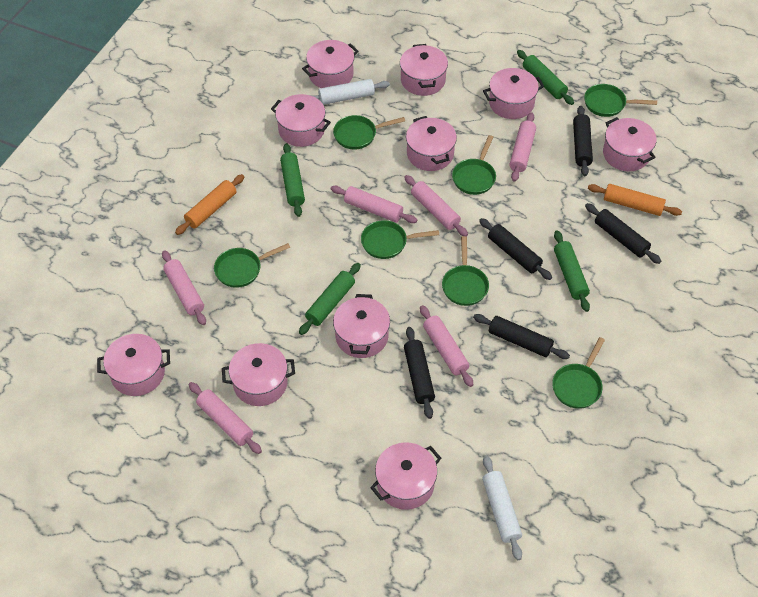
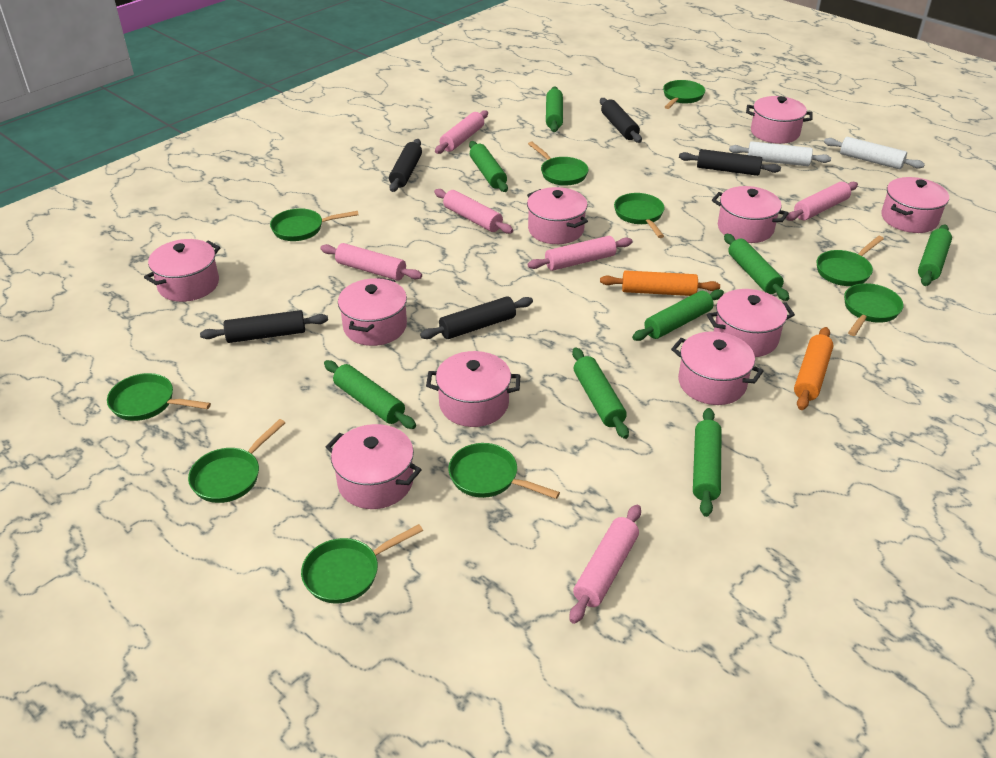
green pan: [214,243,290,288] [333,115,405,149] [361,220,439,259] [442,236,489,306] [452,135,496,195] [552,337,605,409] [584,84,657,117] = 7 -> [107,373,211,421] [188,419,285,503] [270,208,359,241] [301,524,423,604] [448,443,560,499] [528,141,589,186] [614,193,665,238] [663,80,705,109] [817,236,884,286] [844,283,904,336] = 10
green rolling pin: [280,143,305,217] [299,263,361,335] [517,50,574,105] [554,230,590,312] = 4 -> [324,360,416,429] [469,141,508,192] [546,86,563,132] [572,347,629,439] [632,289,724,341] [693,408,722,517] [724,234,789,301] [918,224,952,286] = 8

